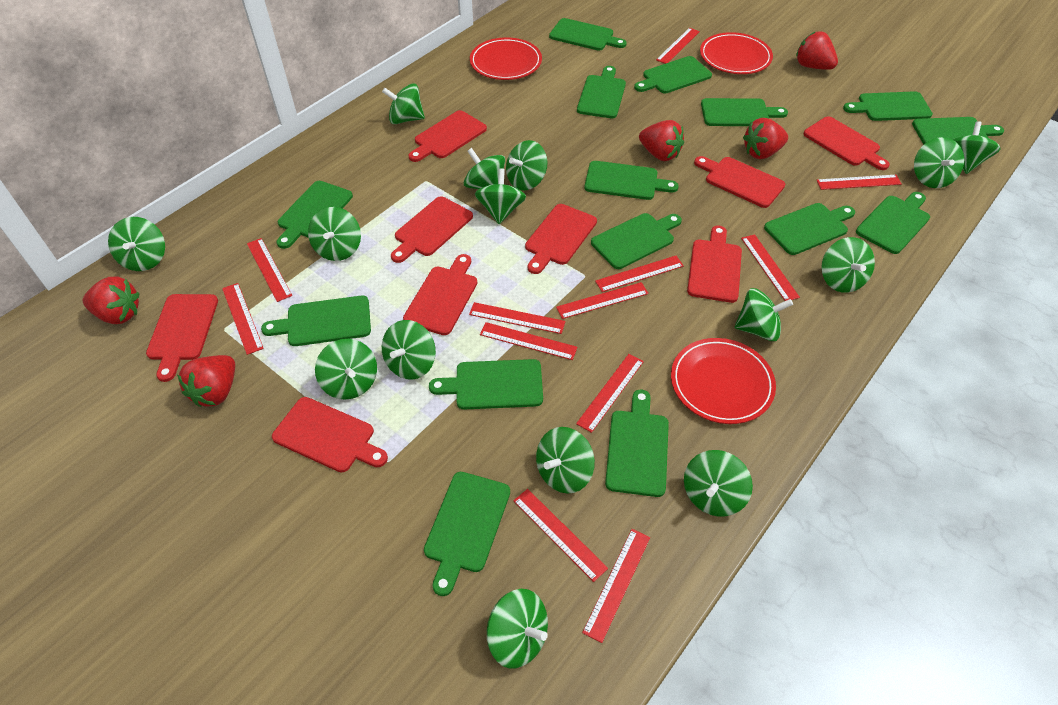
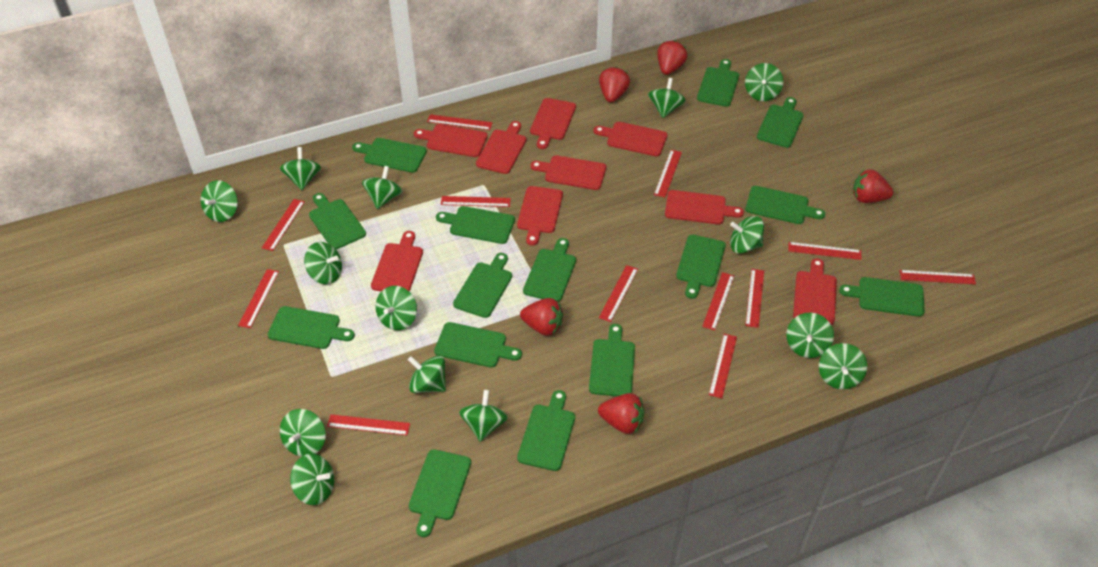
green spinning top: [108,217,165,271] [308,207,361,261] [315,339,377,399] [382,83,425,124] [382,320,436,380] [464,148,505,189] [475,169,526,224] [487,589,548,668] [506,140,548,190] [536,427,595,494] [684,450,753,516] [735,288,793,341] [821,237,875,293] [914,137,964,188] [952,121,1001,174] = 15 -> [200,180,238,222] [280,147,321,190] [280,409,326,457] [290,454,334,505] [304,242,342,284] [362,166,402,209] [376,286,417,330] [408,355,446,393] [459,390,508,442] [648,78,686,118] [730,216,764,254] [745,63,783,101] [786,313,834,358] [819,343,867,389] = 14
red plate: [470,37,542,80] [671,338,776,424] [700,32,773,74] = 3 -> none = 0

